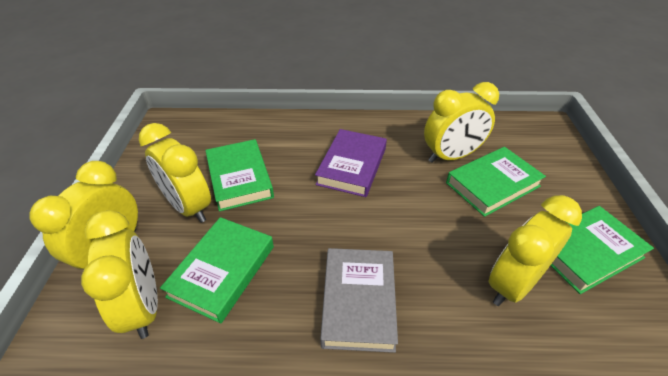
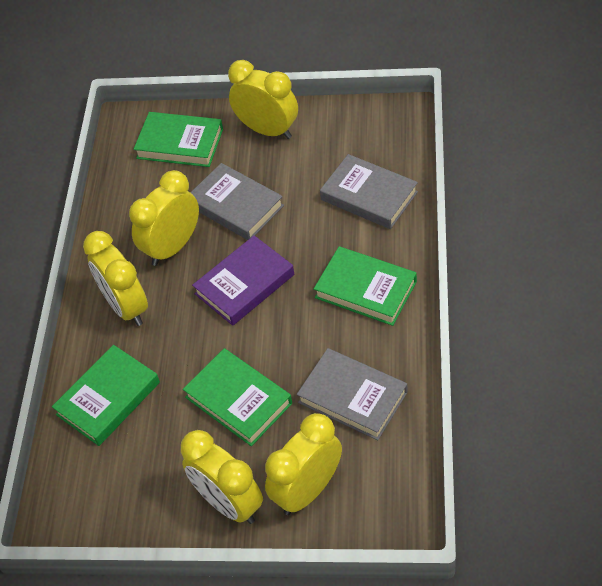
grey book: [320,248,398,353] = 1 -> [190,163,284,240] [297,348,408,440] [320,154,418,229] = 3

